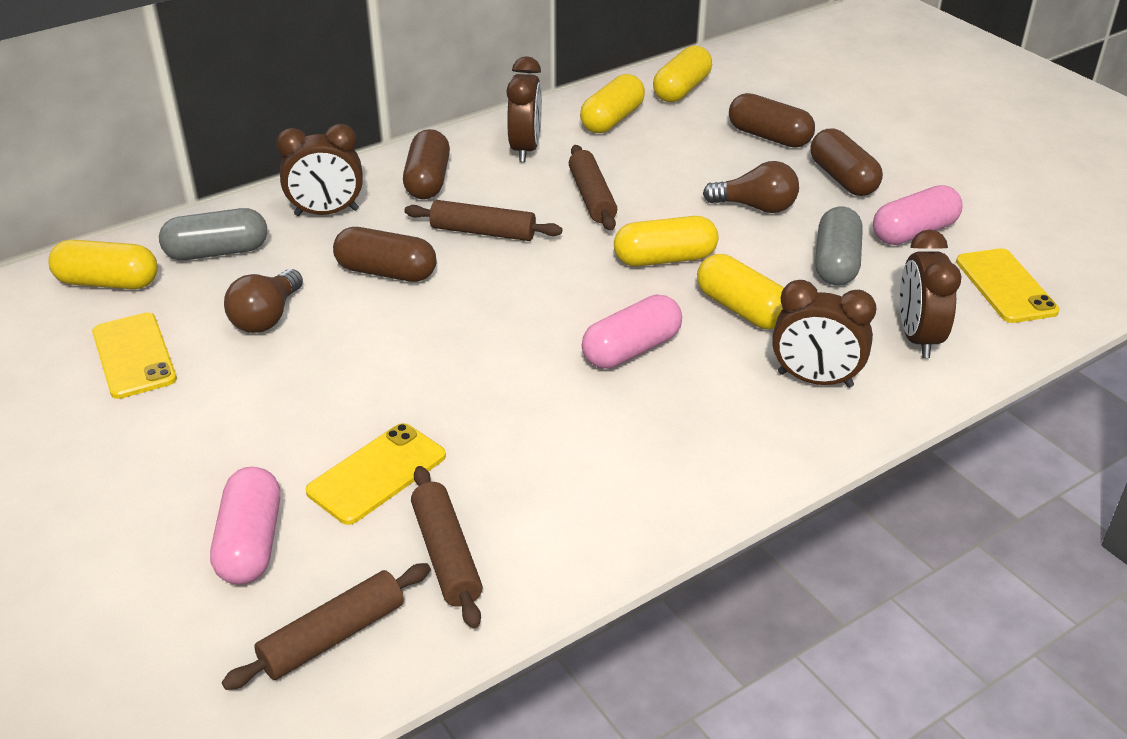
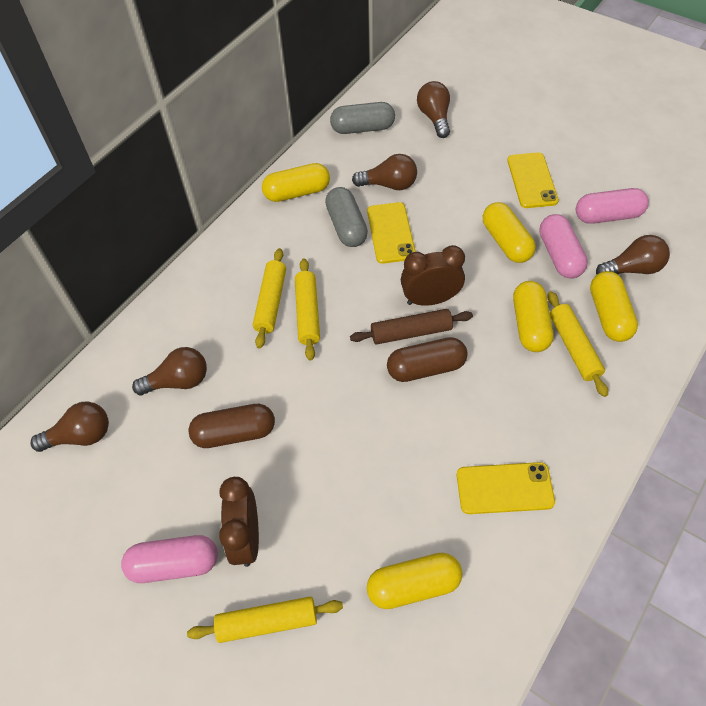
brown capsule: [333,227,437,282] [403,129,450,199] [729,93,815,148] [810,129,883,196] = 4 -> [188,404,275,448] [387,337,468,382] = 2
brown clock: [276,124,363,216] [506,56,542,162] [772,280,876,388] [900,229,961,358] = 4 -> [219,477,259,567] [401,245,465,306] = 2
brown light bulb: [224,269,303,333] [703,161,799,213] = 2 -> [30,401,109,452] [132,347,207,395] [352,154,417,190] [417,81,450,138] [596,235,670,274] = 5
brown rolling pin: [222,563,431,690] [404,200,562,241] [411,466,483,629] [569,145,617,230] = 4 -> [350,309,473,345] = 1
yellow rolling pin: none = 0 -> [187,597,343,643] [253,248,286,348] [295,259,320,361] [547,291,608,397] = 4

